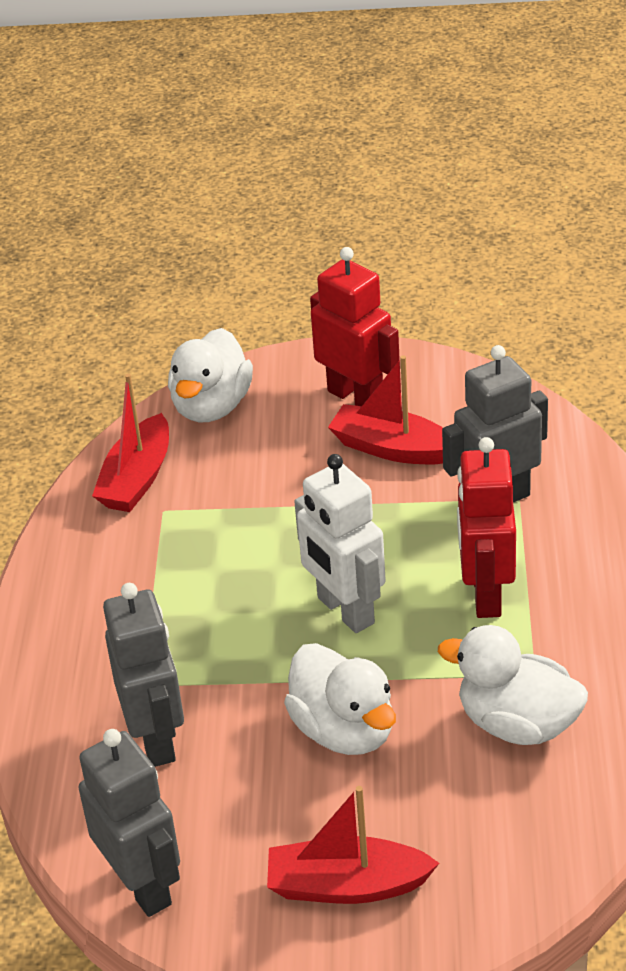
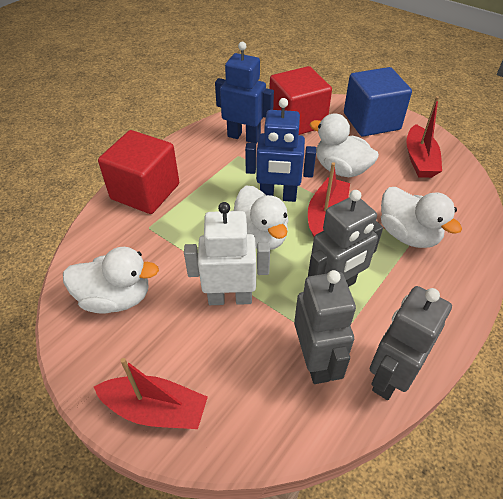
blue cube: none = 0 -> [344,67,412,137] = 1
blue robot: none = 0 -> [215,42,274,144] [245,98,316,202] = 2
red cube: none = 0 -> [98,130,179,214] [269,66,332,135] = 2
red robot: [310,247,400,406] [457,437,516,618] = 2 -> none = 0
white duck: [168,328,253,422] [284,643,396,755] [438,625,588,745] = 3 -> [63,247,159,313] [234,186,289,250] [310,113,379,177] [381,187,462,248] = 4

